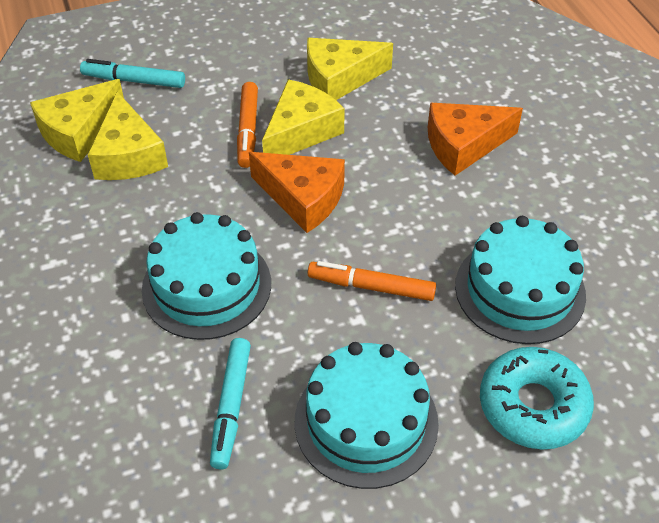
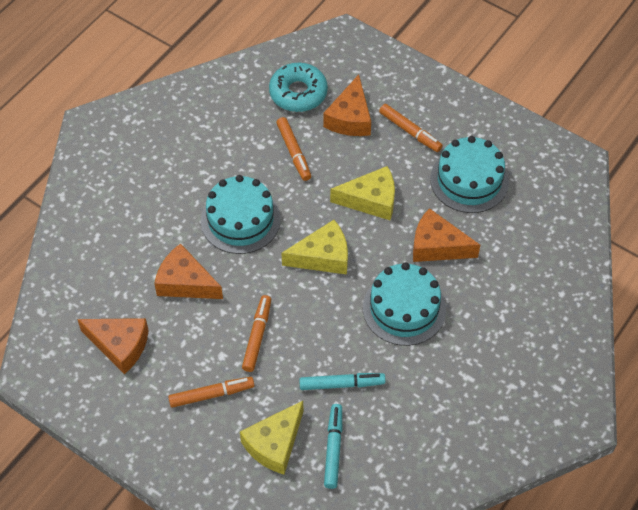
orange cheese: [249,152,345,233] [428,103,523,176] = 2 -> [77,318,149,374] [154,243,223,299] [323,75,371,136] [413,208,480,262] = 4
orange marker: [237,82,258,168] [308,261,436,301] = 2 -> [168,377,254,408] [242,295,271,372] [276,117,311,181] [379,104,443,152] = 4
yellow cheese: [30,79,124,162] [88,92,168,180] [262,79,345,155] [307,38,393,100] = 4 -> [240,401,304,475] [281,220,348,275] [330,166,395,220] = 3

